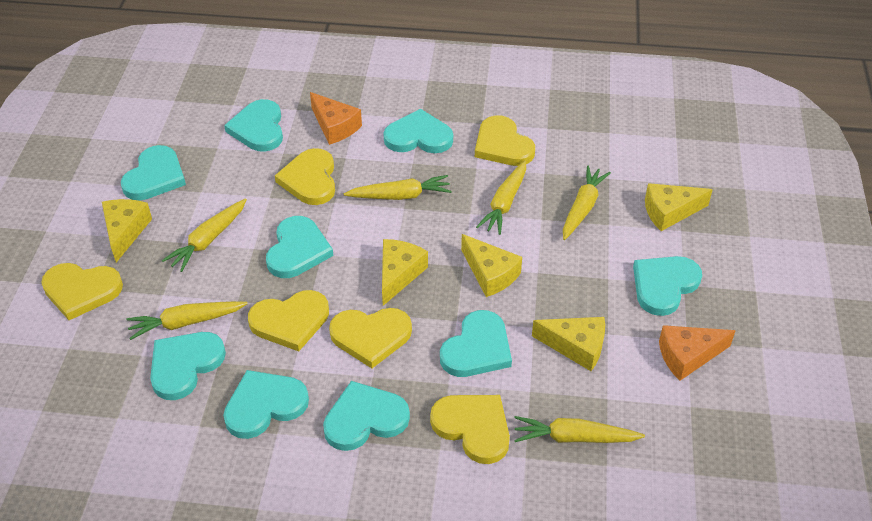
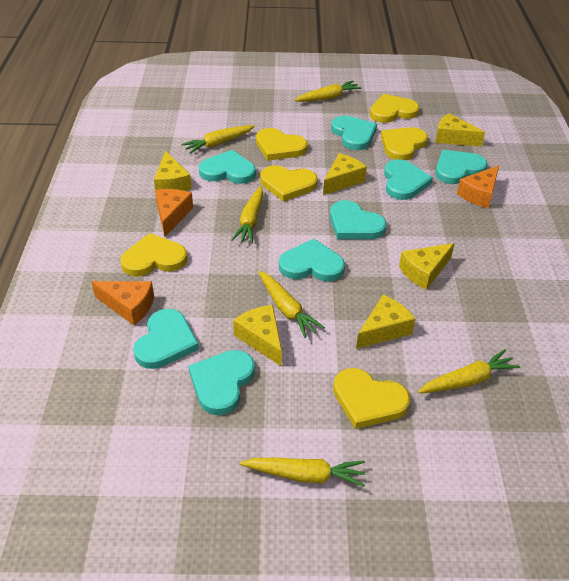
orange cheese: [310,92,362,145] [659,325,736,381] = 2 -> [91,281,154,325] [155,189,193,237] [457,165,499,209] = 3
turquoise heart: [121,145,186,200] [150,332,226,400] [223,370,309,439] [224,99,283,152] [266,216,333,278] [323,381,410,451] [383,109,453,153] [440,310,512,377] [633,256,702,316] = 9 -> [133,309,199,369] [188,350,255,415] [199,150,256,184] [279,239,345,282] [330,200,386,239] [331,116,377,150] [384,159,433,200] [435,150,487,184] = 8
yellow cheese: [102,199,152,263] [382,239,428,306] [461,234,522,297] [532,317,605,371] [645,183,713,231] = 5 -> [154,151,192,191] [233,305,282,366] [323,153,367,195] [356,295,415,349] [399,243,455,290] [435,113,485,147] = 6

